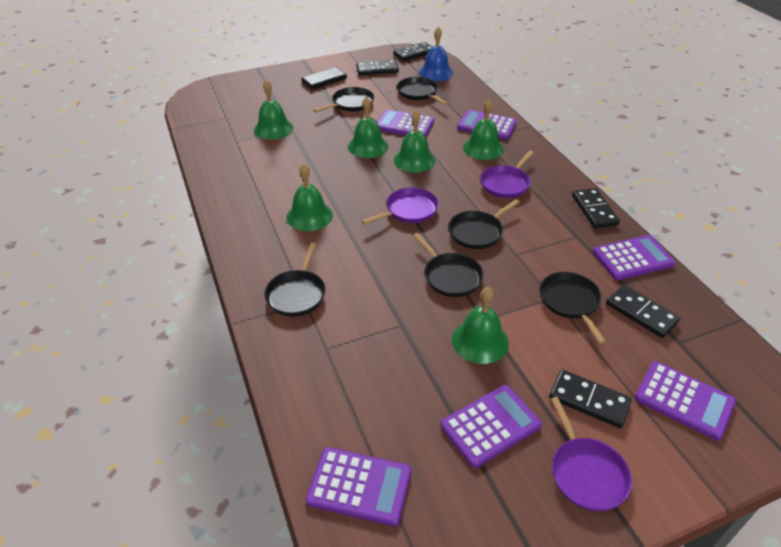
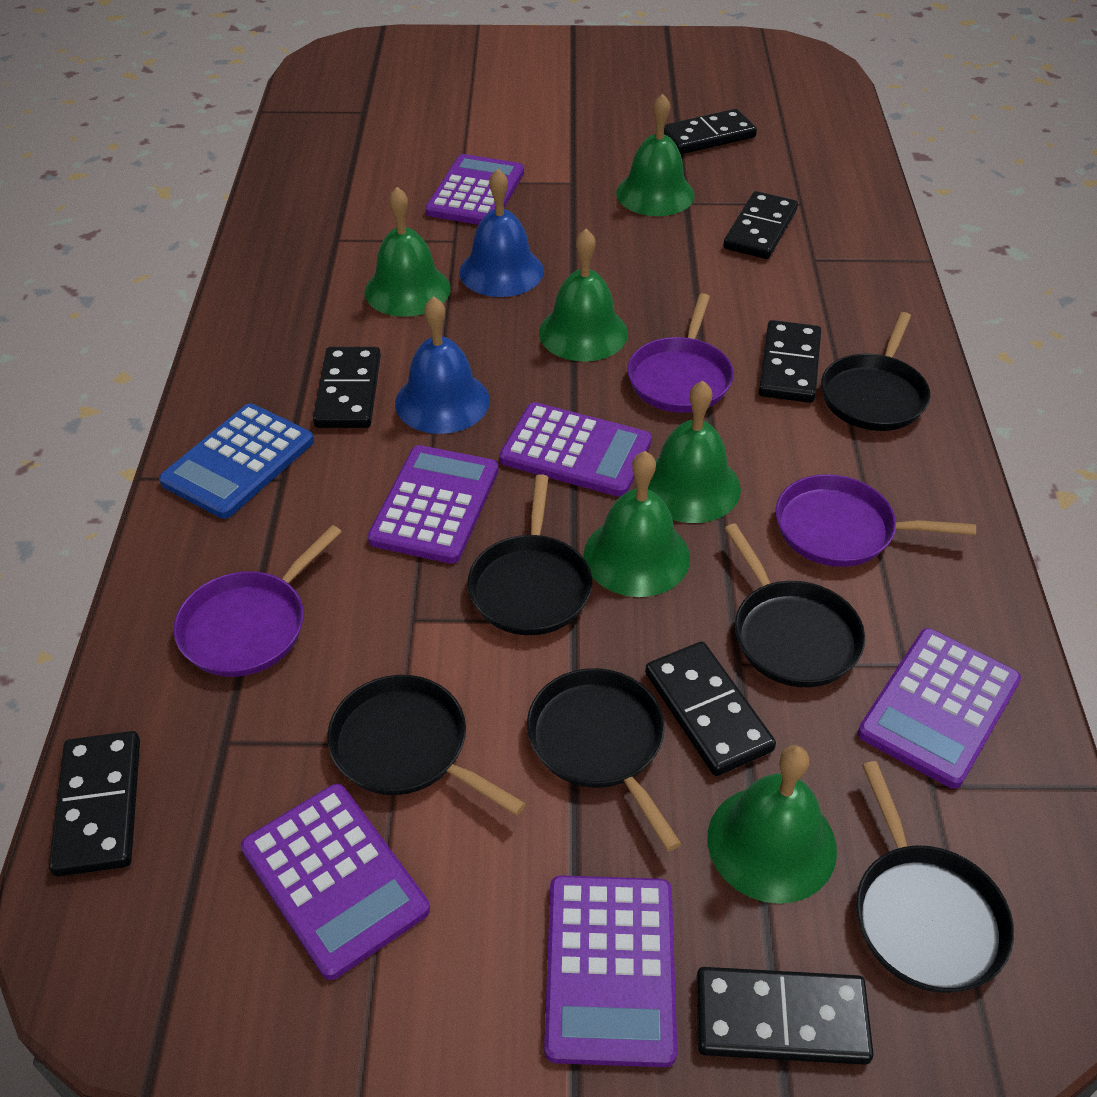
black domino: [301,67,347,89] [356,60,399,75] [393,42,432,62] [549,370,632,428] [572,188,620,228] [606,285,680,338] = 6 -> [49,731,140,877] [313,347,381,428] [645,642,776,776] [664,109,757,154] [696,967,874,1065] [723,191,798,259] [758,320,821,403] = 7
blue bell: [419,27,453,81] = 1 -> [395,296,490,434] [459,169,544,297] = 2
blue calculator: none = 0 -> [159,403,314,519] = 1

